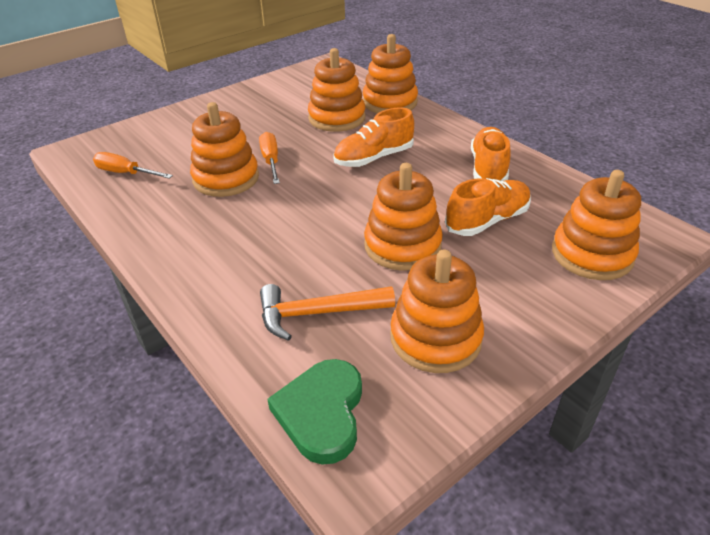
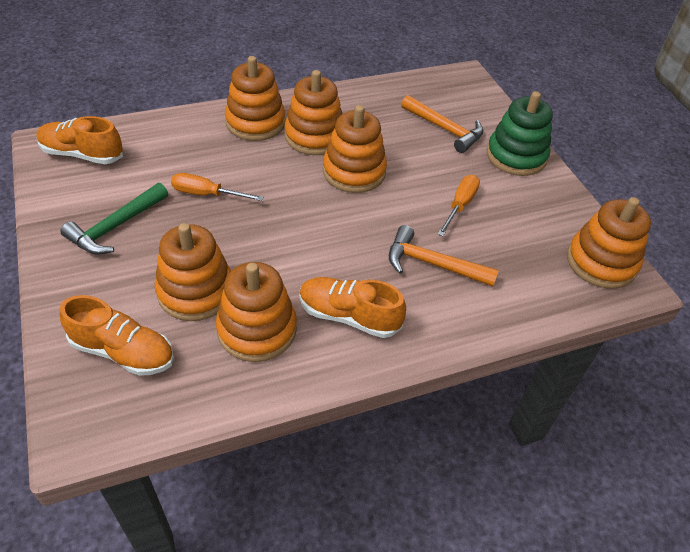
green hammer: none = 0 -> [60,183,168,254] = 1
green heart: [267,359,362,465] = 1 -> none = 0
green stacking toy: none = 0 -> [487,91,553,176] = 1
orange hammer: [260,284,395,341] = 1 -> [389,225,499,287] [401,95,484,153] = 2

